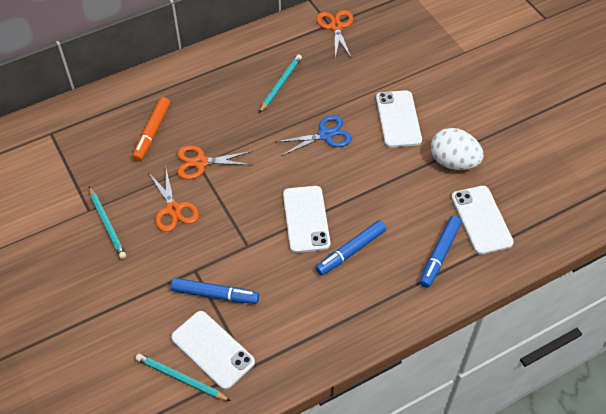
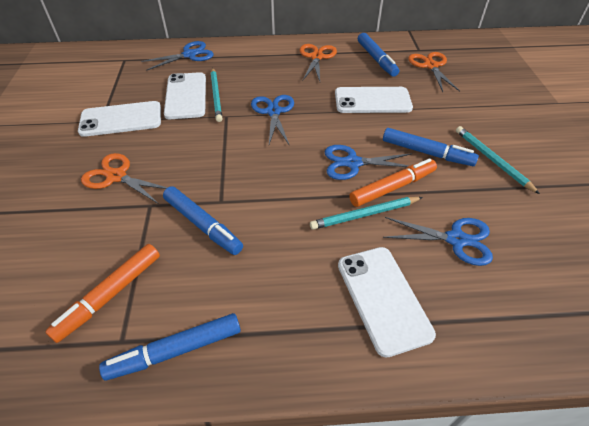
blue marker: [171,278,259,304] [315,220,386,276] [420,216,462,288] = 3 -> [99,313,241,381] [163,186,243,255] [358,33,399,77] [383,128,479,166] = 4
blue scissors: [276,115,352,156] = 1 -> [141,41,214,71] [251,95,294,146] [325,145,412,180] [383,217,493,266] = 4
orange marker: [132,97,170,161] = 1 -> [45,244,160,343] [349,158,437,207] = 2
white egg: [431,128,484,170] = 1 -> none = 0

